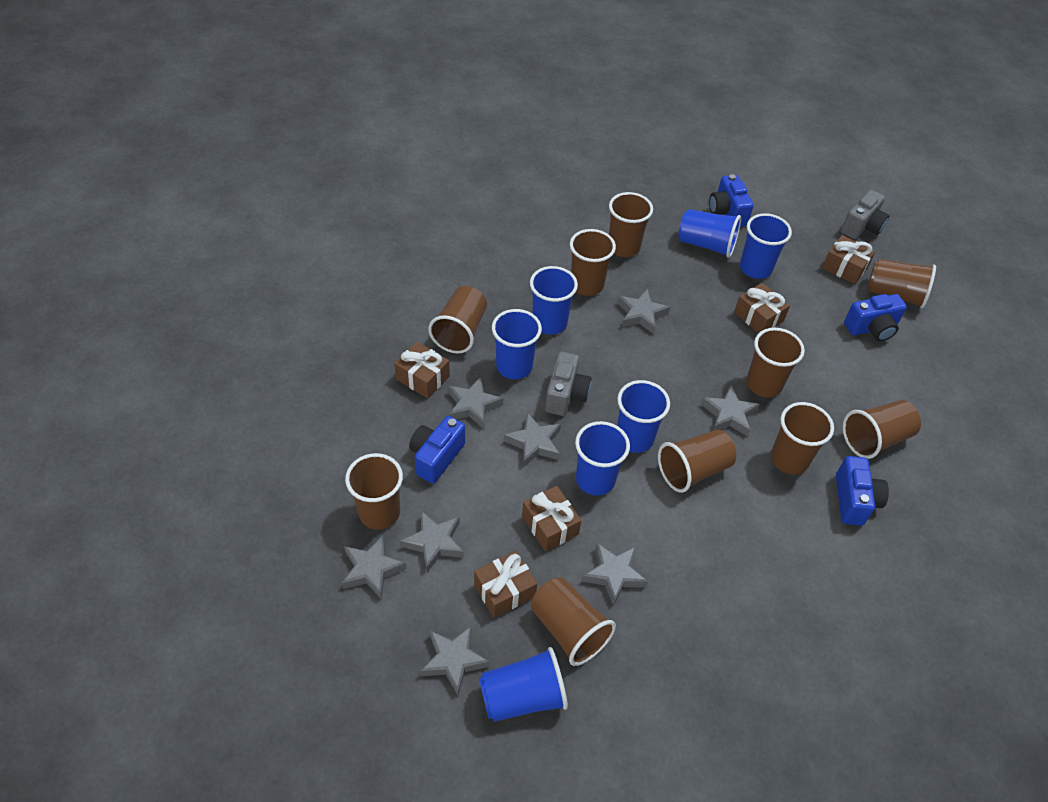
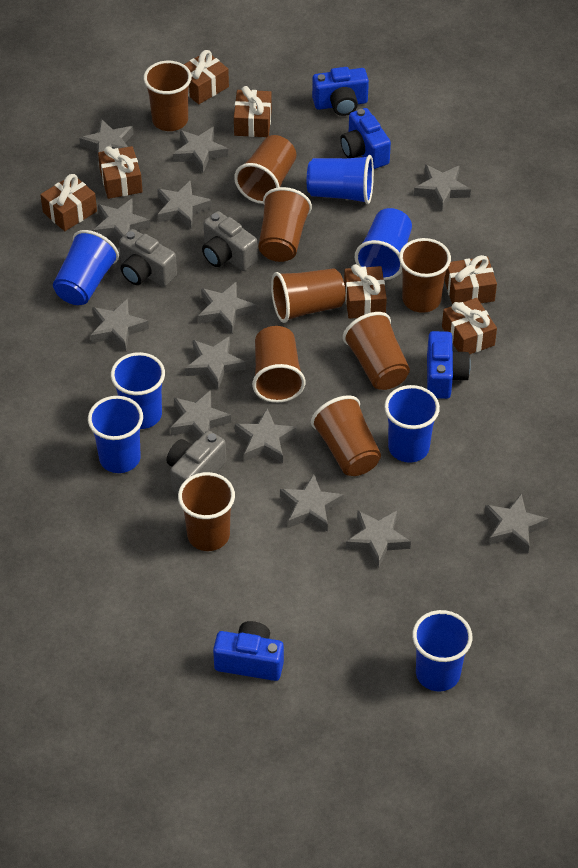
brown cup: [345,453,403,530] [428,286,487,353] [531,577,616,666] [570,229,616,296] [609,192,653,257] [658,430,736,493] [746,328,805,398] [771,402,834,475] [843,400,921,459] [868,259,936,308] = 10 -> [143,61,192,131] [178,472,235,551] [234,135,296,204] [252,326,305,403] [258,187,312,262] [271,268,346,323] [311,395,381,476] [343,312,410,390] [399,238,451,313] = 9
brown gift: [394,342,450,398] [474,550,537,618] [522,486,581,552] [734,283,790,334] [822,235,875,284] = 5 -> [40,174,97,231] [98,146,143,199] [184,50,229,104] [234,86,272,137] [344,264,387,319] [442,298,497,354] [445,255,497,304] = 7
grey camera: [545,351,591,416] [841,189,889,239] = 2 -> [119,229,177,286] [166,431,226,494] [202,211,258,271] = 3
grey star: [342,535,407,600] [400,511,464,572] [420,625,490,695] [448,377,503,429] [504,412,561,467] [582,543,648,606] [617,288,670,334] [701,386,760,437] = 8 -> [79,119,134,166] [90,299,149,351] [93,199,150,240] [157,180,212,229] [171,390,231,438] [173,127,228,173] [185,336,246,389] [198,281,256,333] [235,408,297,463] [280,474,343,532] [346,510,411,568] [414,165,471,211] [485,493,549,553] = 13

